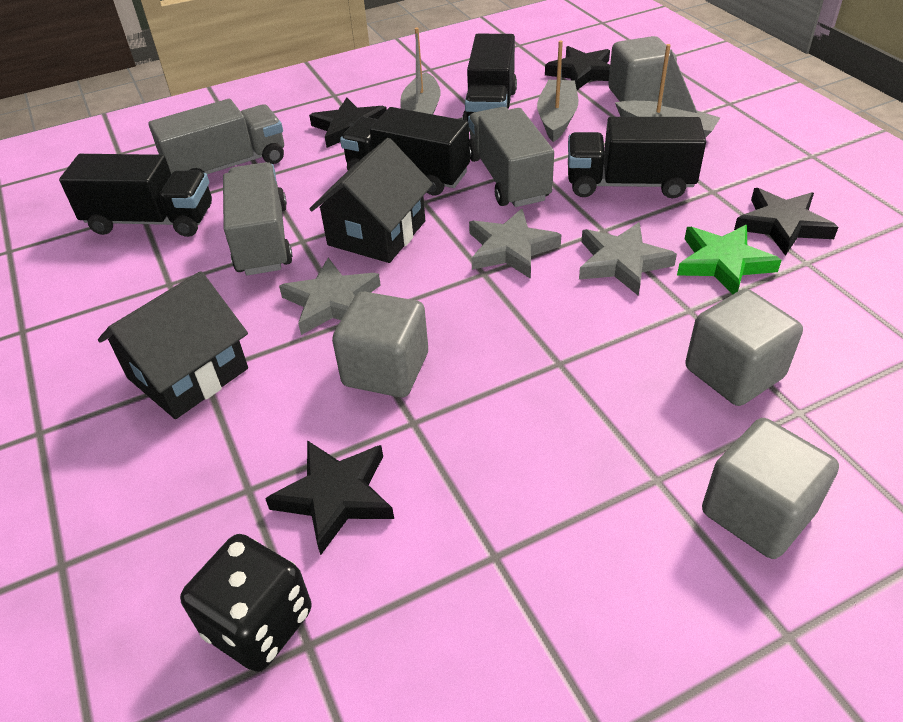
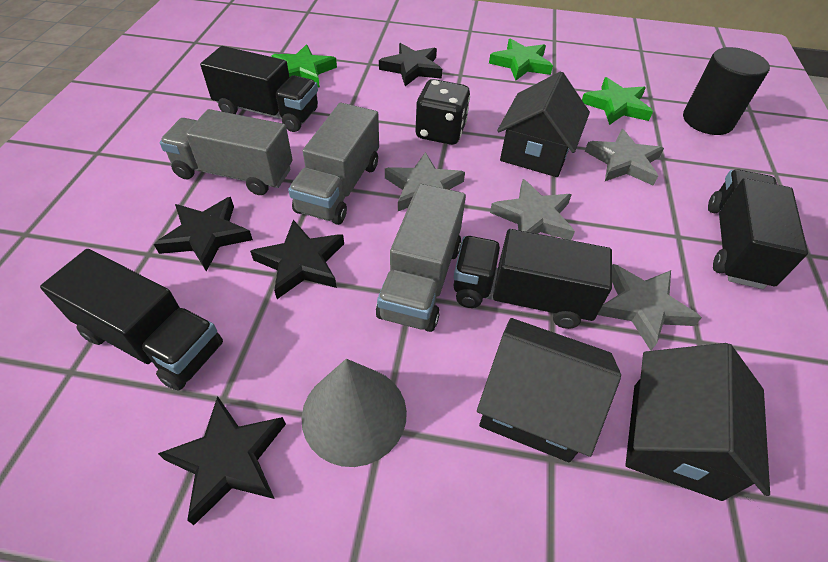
black cylinder: none = 0 -> [683,47,770,135] = 1
black house: [98,271,248,419] [309,138,433,263] = 2 -> [477,318,621,462] [497,71,590,177] [625,343,770,501] = 3
green star: [677,225,782,294] = 1 -> [271,44,337,88] [489,38,553,81] [582,77,653,125] = 3
grey boat: [400,27,441,114] [537,41,578,142] [615,44,720,138] = 3 -> none = 0
grey cone: none = 0 -> [301,359,407,467] = 1
grey cube: [332,292,428,397] [608,36,677,102] [685,289,803,406] [702,418,839,559] = 4 -> none = 0
grey star: [279,258,381,335] [469,208,561,279] [579,222,677,296] = 3 -> [385,152,465,211] [490,179,575,240] [585,129,664,186] [598,264,702,350] = 4

